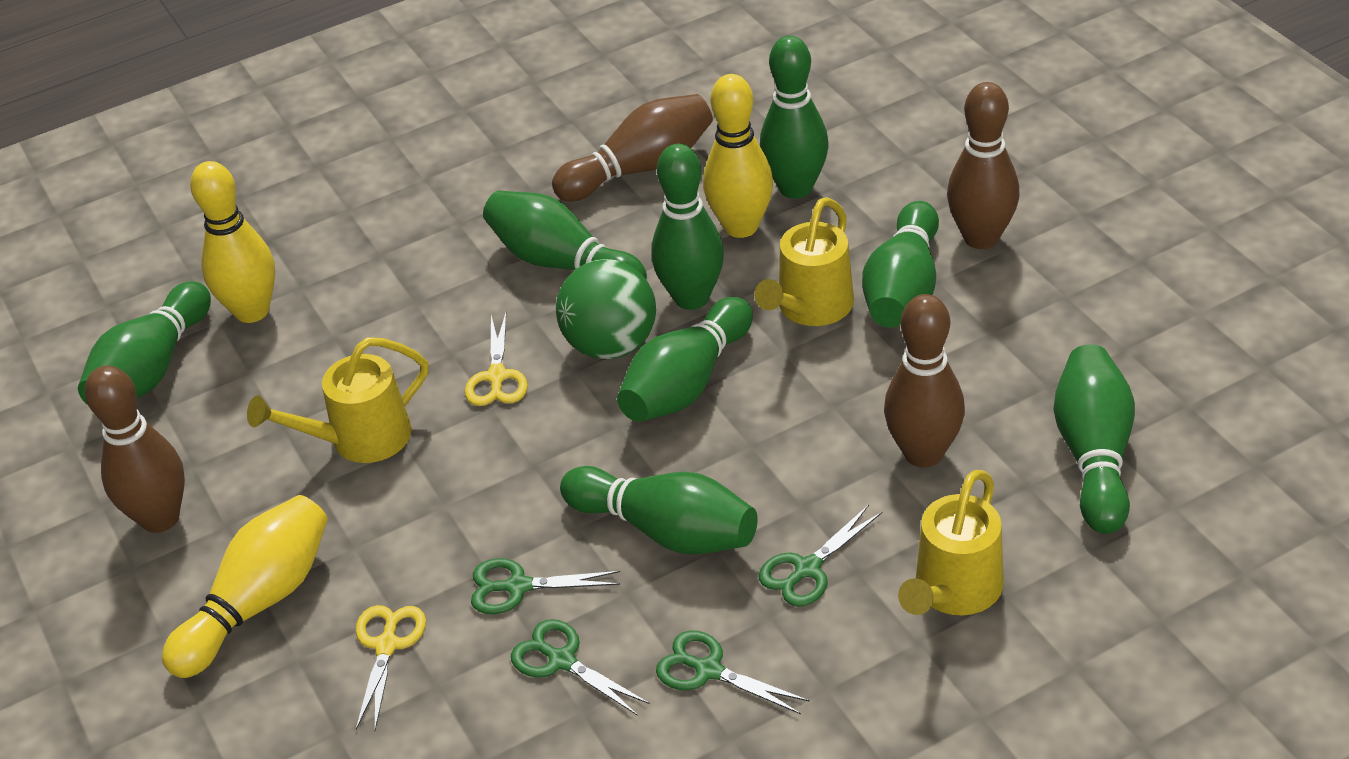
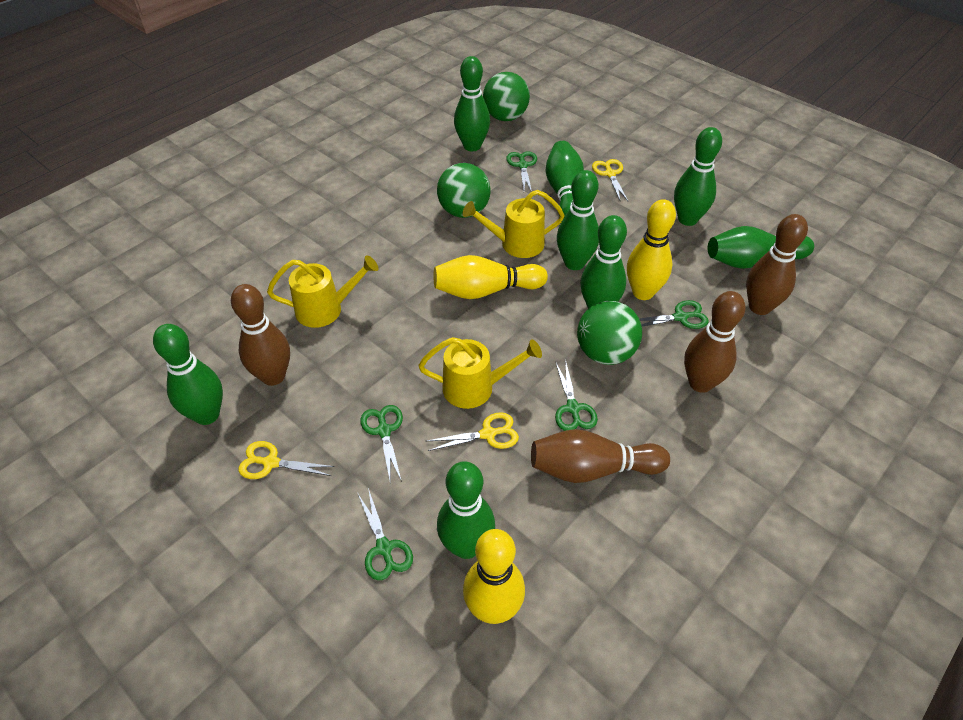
green ball: [556,259,656,359] = 1 -> [437,163,491,218] [483,72,530,121] [577,301,642,365] = 3
green scissors: [471,558,620,614] [511,619,650,716] [656,631,810,714] [759,505,882,607] = 4 -> [358,488,413,580] [360,405,403,482] [506,151,537,192] [555,359,598,431] [639,300,709,329] = 5
yellow scissors: [356,605,426,730] [465,313,528,406] = 2 -> [238,441,335,479] [427,412,519,451] [592,159,628,202] = 3

